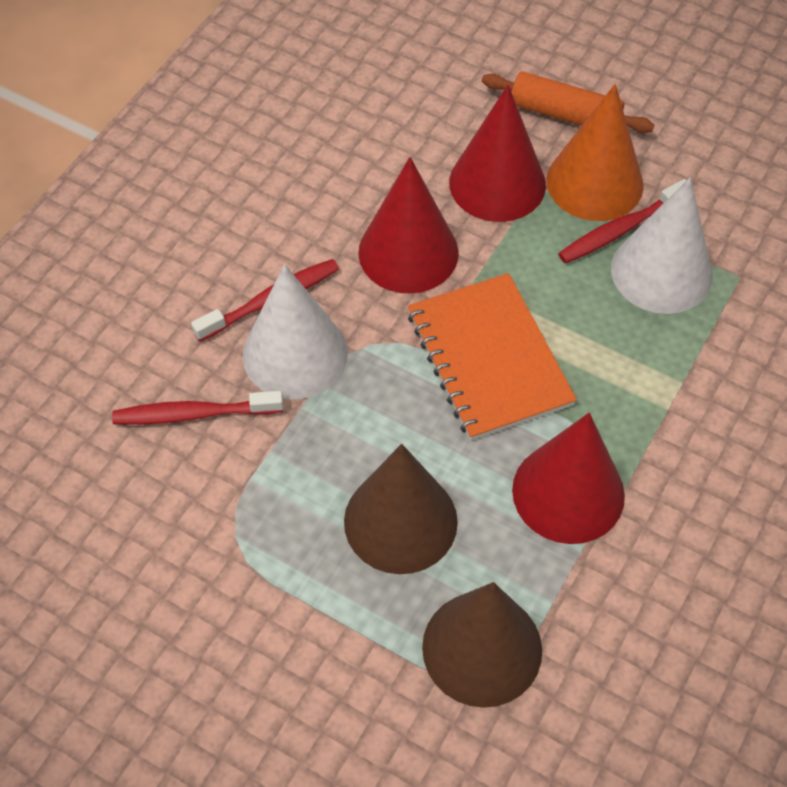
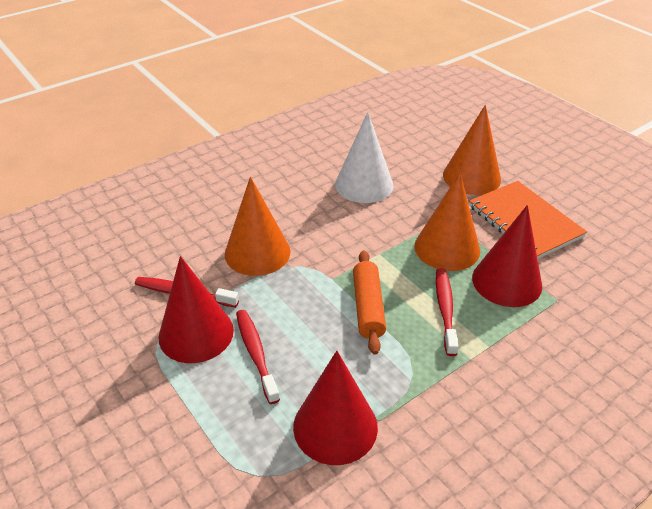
brown cone: [344,444,458,574] [422,582,542,708] = 2 -> none = 0
orange cone: [547,84,644,221] = 1 -> [225,177,291,276] [414,173,480,271] [443,105,501,195] = 3
white cone: [243,264,348,399] [611,178,713,314] = 2 -> [335,112,394,203] = 1

